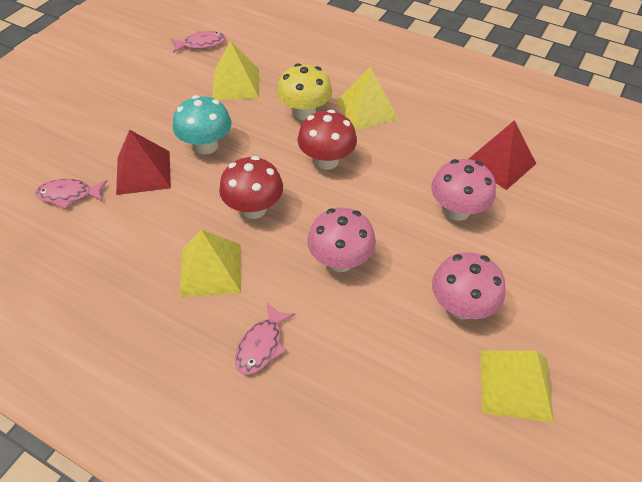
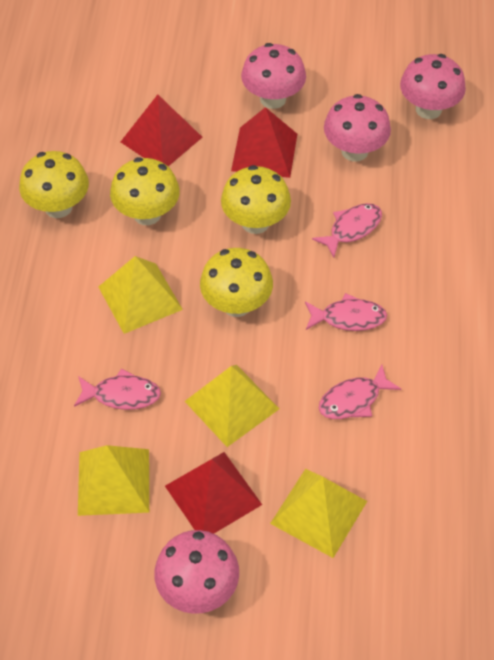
pink fish: [35,179,107,209] [171,31,226,53] [235,303,296,375] = 3 -> [74,368,161,410] [305,293,387,331] [312,203,382,258] [319,364,401,419] = 4
pink mushroom: [307,208,376,272] [431,159,496,221] [432,252,506,319] = 3 -> [154,530,239,614] [241,43,306,109] [324,94,391,162] [400,54,466,119] = 4
red mushroom: [219,156,283,219] [298,110,357,170] = 2 -> none = 0
red pyramid: [116,130,171,195] [469,120,536,190] = 2 -> [121,94,202,166] [165,452,262,534] [231,107,297,178] = 3
turquoise mushroom: [173,95,231,154] = 1 -> none = 0
yellow mushroom: [277,63,332,120] = 1 -> [19,151,89,218] [110,157,180,225] [200,248,273,317] [221,165,291,234] = 4

